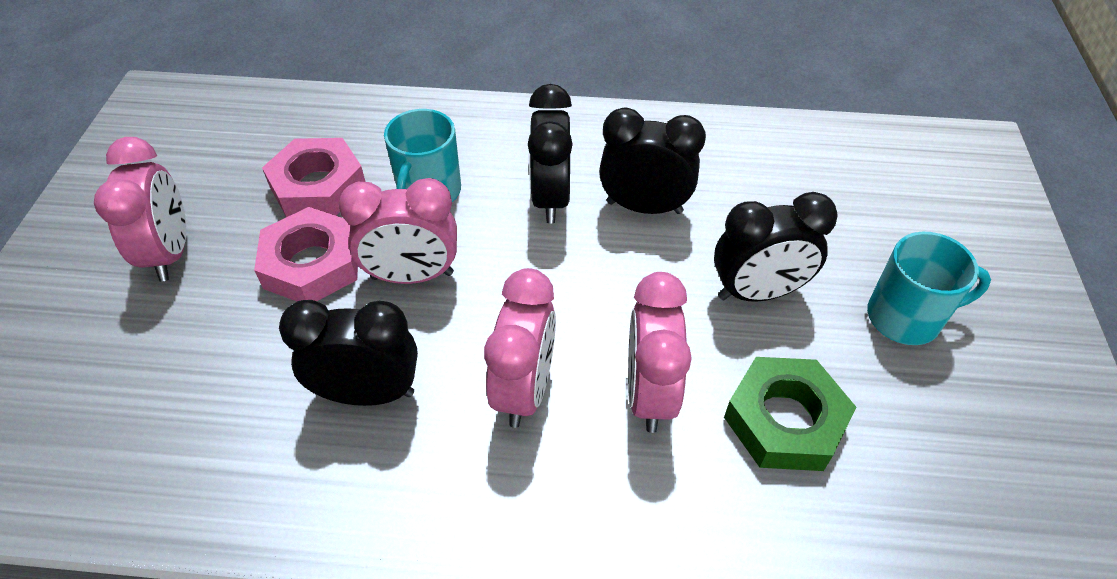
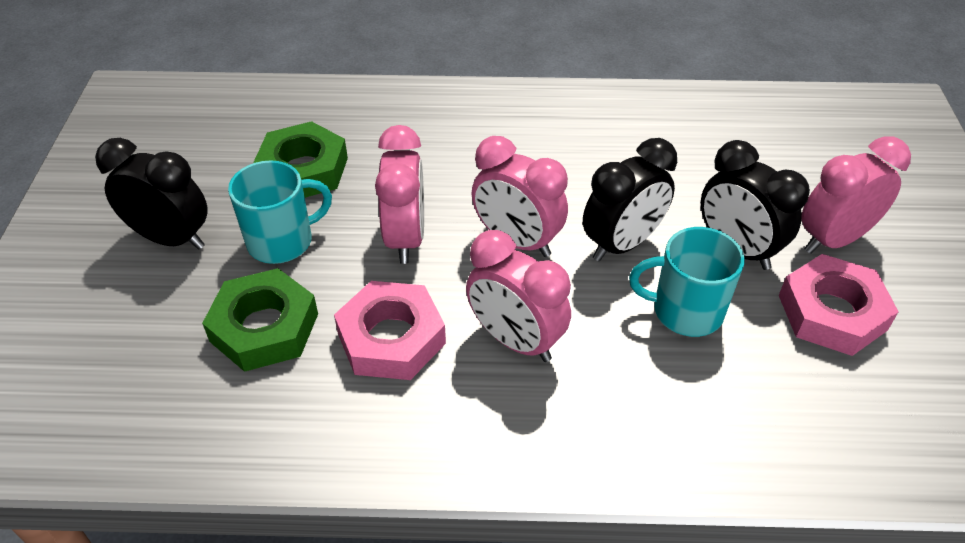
black clock: [279,300,418,406] [528,84,573,223] [599,107,706,214] [714,192,837,302] = 4 -> [95,138,208,250] [583,138,677,261] [701,140,810,270] = 3
green nut: [724,357,856,471] = 1 -> [202,268,318,372] [253,121,348,198] = 2

